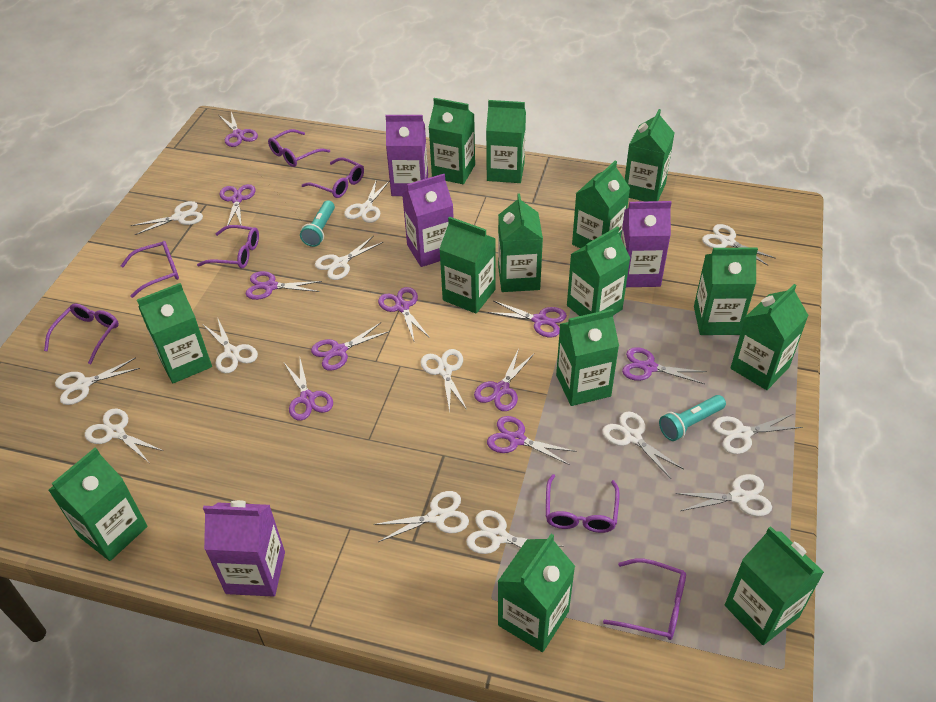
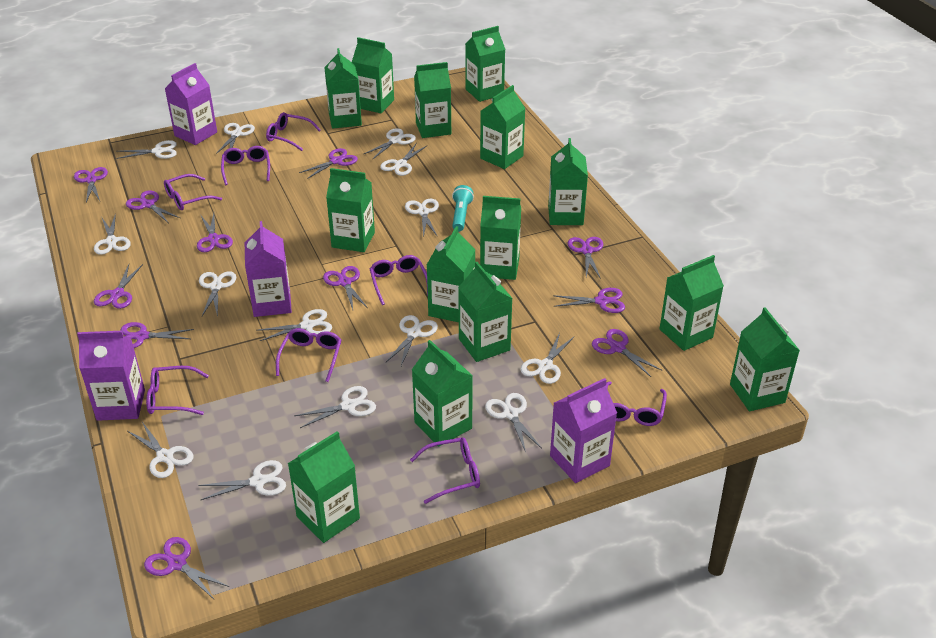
purple glasses: [44,304,119,364] [121,241,179,298] [197,225,259,268] [268,129,330,167] [302,157,364,198] [546,474,620,533] [603,558,686,640] = 7 -> [146,366,209,415] [164,174,222,210] [221,146,270,185] [266,112,321,151] [276,328,341,382] [370,255,428,305] [410,437,480,504] [606,381,667,426] = 8
purple scissors: [219,112,258,147] [220,184,255,226] [246,271,322,300] [284,359,333,421] [311,322,390,371] [378,287,430,341] [474,349,534,411] [487,416,576,465] [488,301,567,337] [622,347,707,384] = 10 -> [74,167,108,203] [94,264,143,309] [121,322,194,348] [126,191,180,222] [144,537,229,600] [197,214,233,252] [299,148,358,179] [323,266,368,310] [553,288,625,313] [568,237,603,279] [592,329,661,377] = 11
turquoise flashlight: [300,200,335,247] [659,395,726,441] = 2 -> [452,185,474,232] = 1
white scissors: [55,358,140,405] [85,408,163,463] [131,201,203,235] [202,317,258,373] [315,236,383,280] [344,179,389,223] [373,491,469,542] [421,349,467,413] [466,510,564,554] [602,411,684,479] [675,474,772,516] [702,224,776,266] [712,414,802,454] = 13 -> [94,213,131,255] [116,140,177,159] [127,422,194,478] [198,460,286,500] [199,271,236,317] [216,123,255,154] [256,309,332,341] [294,386,376,428] [364,128,416,160] [380,143,428,176] [386,315,438,366] [405,199,439,238] [485,393,542,452] [520,333,575,384] = 14

